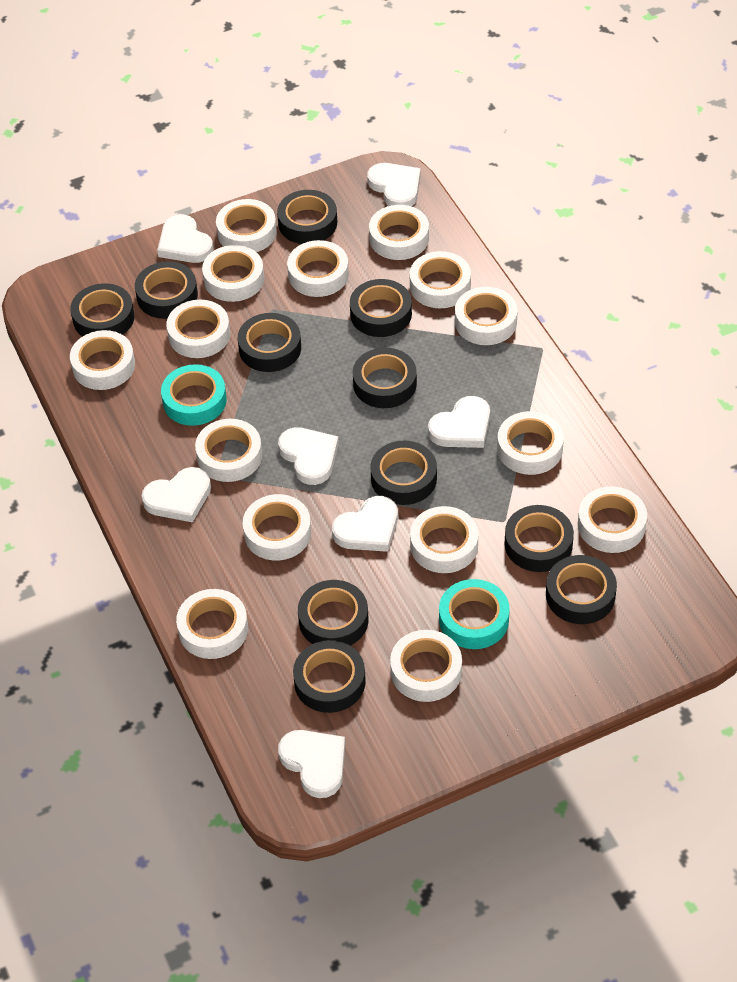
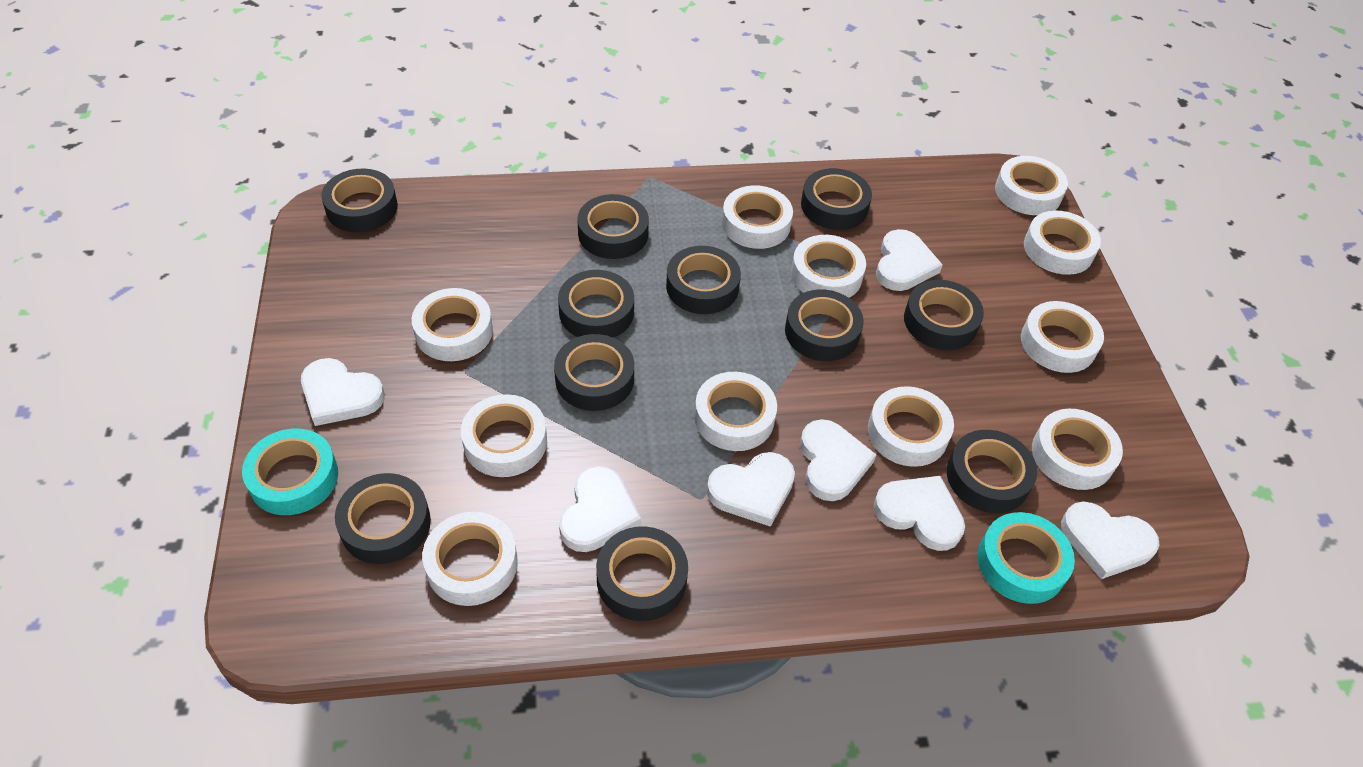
white tape: [70,330,135,390] [166,300,230,358] [176,589,248,659] [195,419,262,482] [202,245,264,302] [216,199,277,252] [242,494,311,561] [287,240,349,297] [369,205,429,260] [390,630,462,702] [410,251,471,308] [410,506,479,573] [455,287,518,345] [497,411,564,475] [578,486,647,553] = 15 -> [412,288,493,361] [422,512,518,606] [461,394,547,477] [694,372,777,451] [722,185,793,249] [791,235,866,298] [868,386,954,467] [995,156,1068,215] [1021,301,1104,373] [1024,210,1101,275] [1032,409,1123,490] = 11

